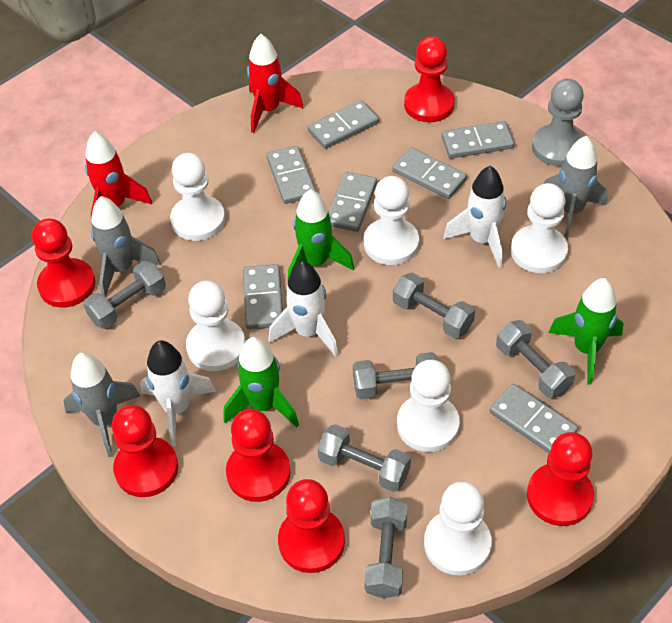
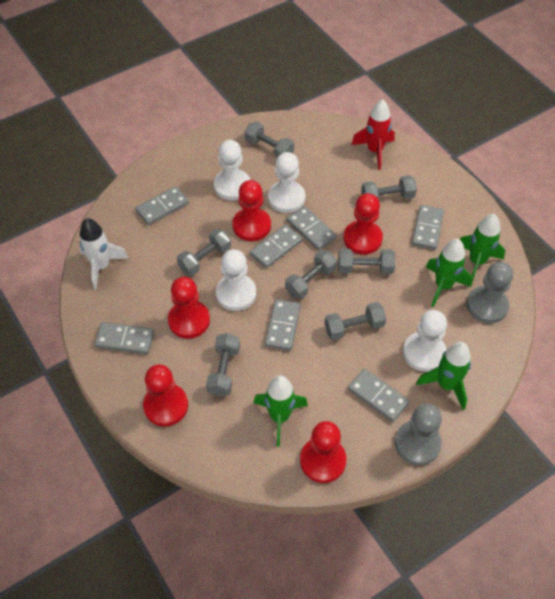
green rocket: [223,337,299,427] [288,189,354,279] [548,278,624,385] = 3 -> [253,375,308,447] [416,342,471,410] [426,239,473,307] [459,214,505,282] = 4
grey dumbbell: [83,261,166,329] [318,424,411,492] [353,352,438,399] [364,497,408,598] [393,273,475,339] [496,320,575,398] = 6 -> [177,228,231,276] [206,333,240,396] [245,122,294,158] [285,250,337,299] [324,302,386,340] [338,249,395,274] [361,175,417,199] = 7
grey pawn: [532,79,584,166] = 1 -> [395,403,442,465] [467,262,513,323] = 2
grey rocket: [63,352,140,457] [91,196,161,297] [544,136,608,240] = 3 -> none = 0
red pawn: [32,218,95,308] [112,405,178,497] [226,409,291,502] [278,479,345,573] [404,36,455,122] [527,432,594,526] = 6 -> [143,364,188,426] [168,277,210,339] [233,180,271,241] [300,421,347,483] [343,193,383,254] = 5
red rocket: [85,131,152,217] [247,34,304,133] = 2 -> [351,99,395,170] = 1
white pawn: [170,153,225,241] [186,281,245,371] [364,176,419,265] [397,360,460,452] [424,481,492,575] [511,183,568,273] = 6 -> [214,140,250,200] [216,249,256,311] [268,152,306,213] [403,310,447,372] = 4
white rocket: [140,340,216,446] [268,261,338,357] [443,166,506,268] = 3 -> [79,218,129,289] = 1

